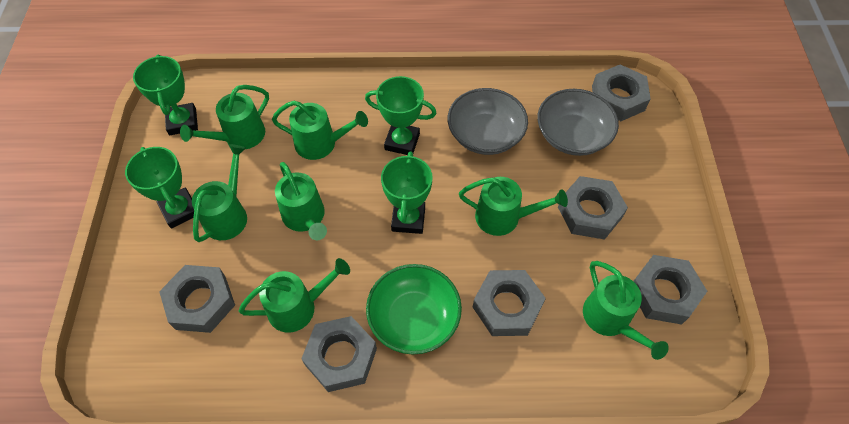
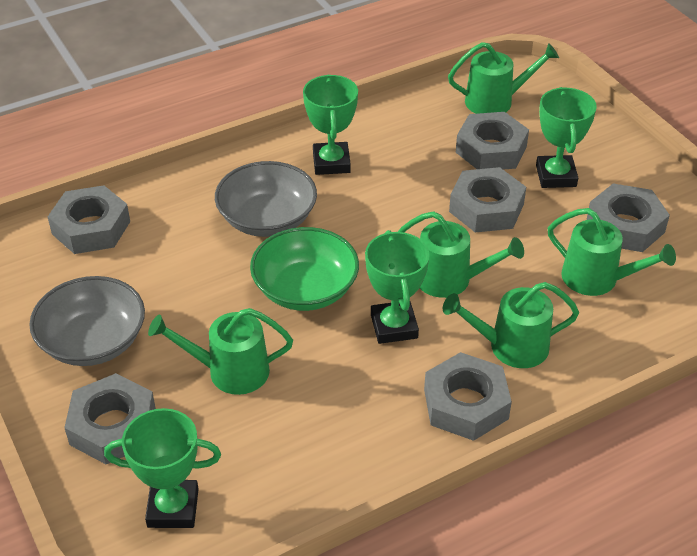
green watering can: [180,85,269,149] [192,144,247,242] [239,258,350,332] [272,101,368,160] [275,162,327,240] [459,177,568,236] [583,261,669,360] = 7 -> [148,308,293,395] [398,211,524,298] [443,282,579,368] [448,42,559,114] [548,208,676,296] = 5

